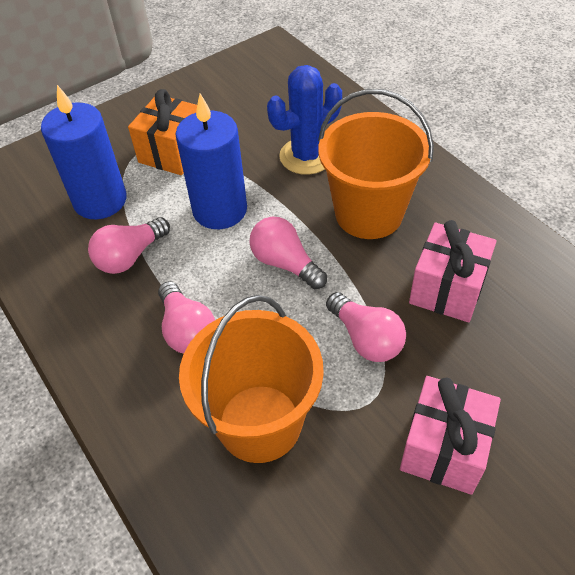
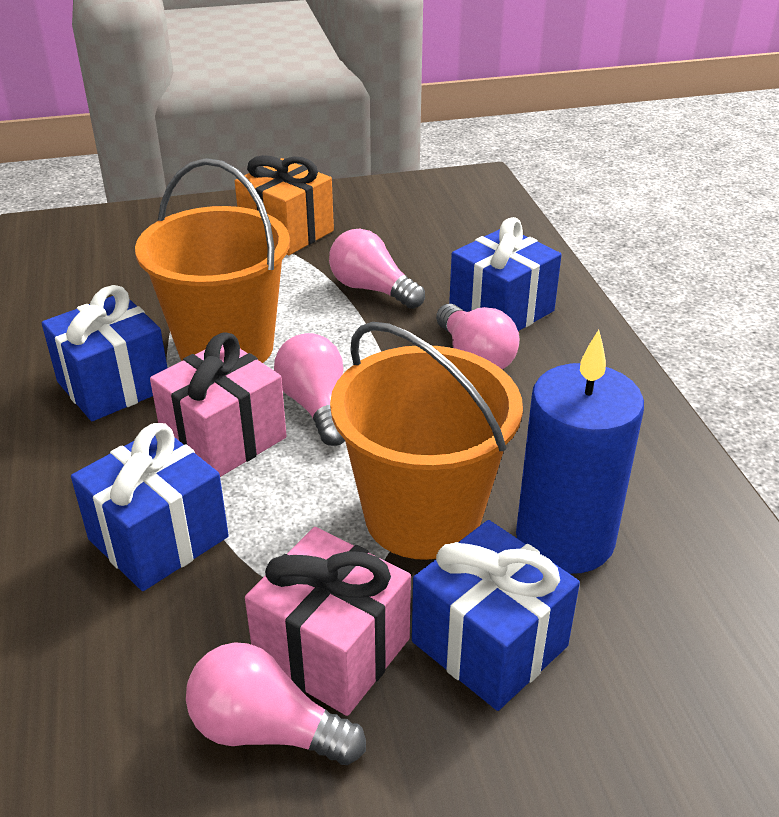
blue cactus: [267,65,342,175] = 1 -> none = 0
blue candle: [41,85,127,219] [175,94,247,229] = 2 -> [516,330,644,574] = 1
blue gift: none = 0 -> [42,285,167,421] [71,423,229,591] [412,520,580,711] [449,217,562,331] = 4

